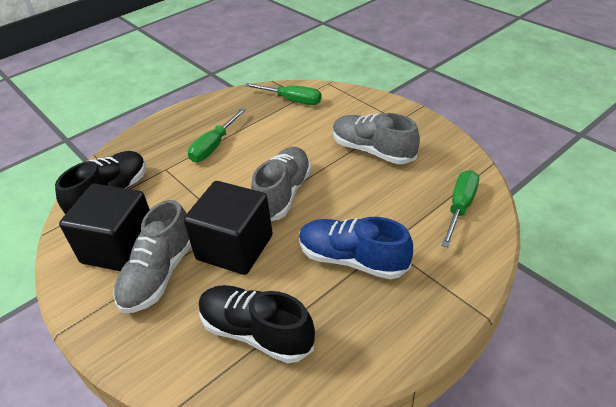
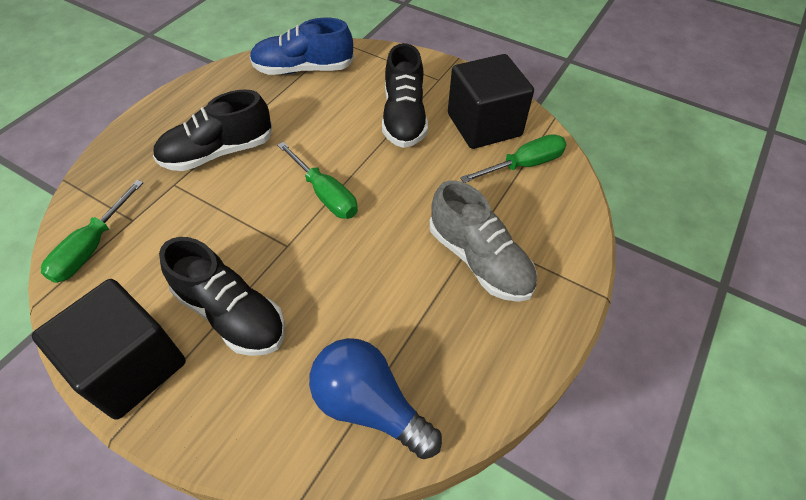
black shoe: [55,151,146,214] [199,285,315,363] = 2 -> [153,89,272,171] [159,237,285,356] [382,43,428,148] = 3
blue light bulb: none = 0 -> [309,338,442,459] = 1
grey shoe: [113,200,191,313] [251,147,311,221] [333,113,420,164] = 3 -> [429,180,537,302] = 1

